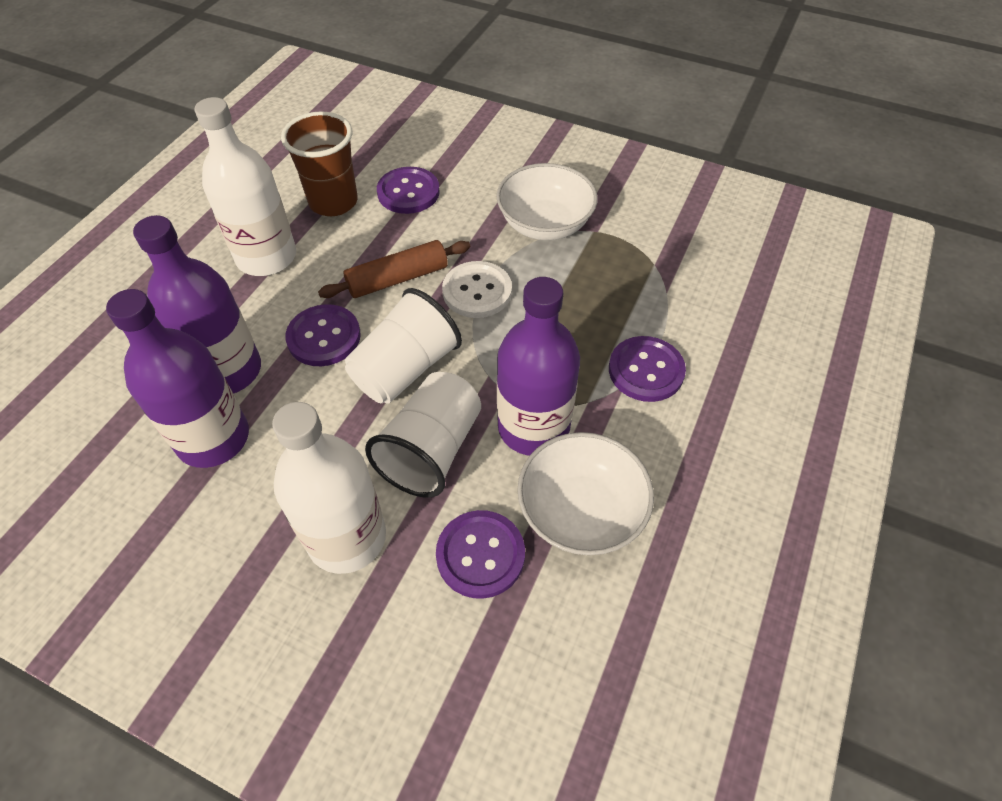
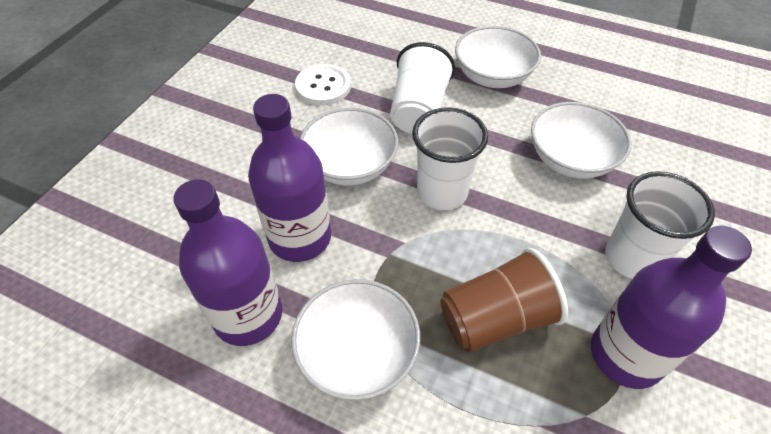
brown rolling pin: [318,240,470,298] = 1 -> none = 0
purple button: [285,304,361,366] [377,167,440,214] [436,510,525,599] [609,336,686,402] = 4 -> none = 0
white bottle: [194,97,296,276] [272,402,386,574] = 2 -> none = 0
white bowl: [496,163,598,240] [517,432,654,555] = 2 -> [291,279,420,400] [300,108,398,186] [455,26,541,88] [531,102,631,179] = 4
white cup: [345,288,462,404] [365,372,481,498] = 2 -> [390,42,455,134] [412,107,488,210] [605,171,715,279] = 3

